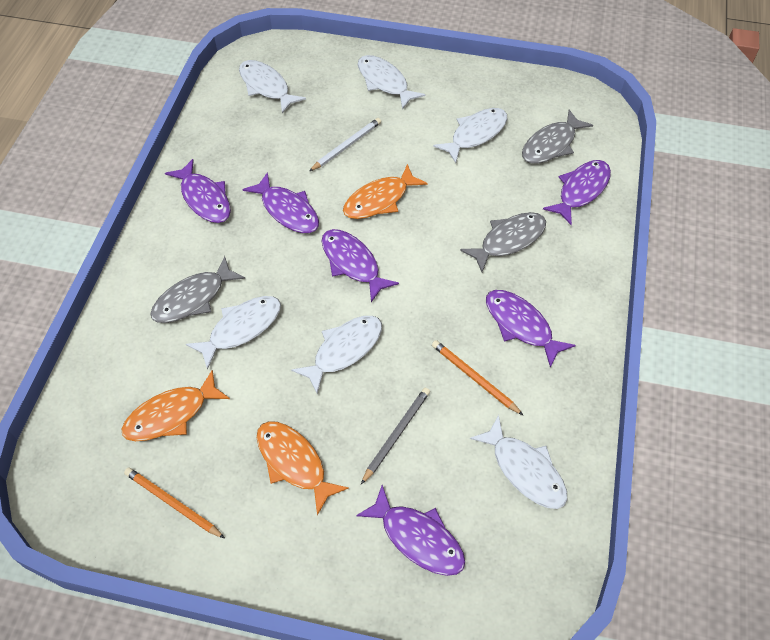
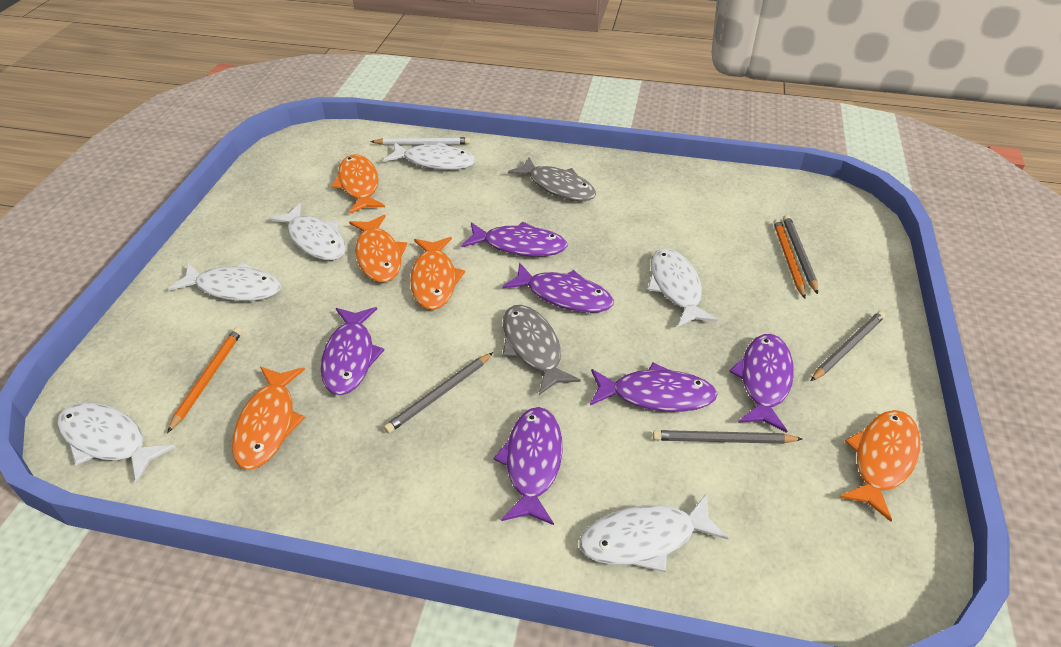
grey fish: [150,256,245,323] [460,212,546,272] [522,110,593,164] = 3 -> [503,305,581,395] [508,157,596,201] = 2
grey pencil: [361,388,430,484] = 1 -> [384,352,493,433] [653,430,802,444] [783,215,818,294] [811,311,885,381] = 4
orange fish: [121,370,230,441] [257,421,349,515] [343,164,428,219] = 3 -> [232,367,305,470] [331,155,385,214] [349,215,407,282] [410,237,465,310] [839,410,920,522] = 5

